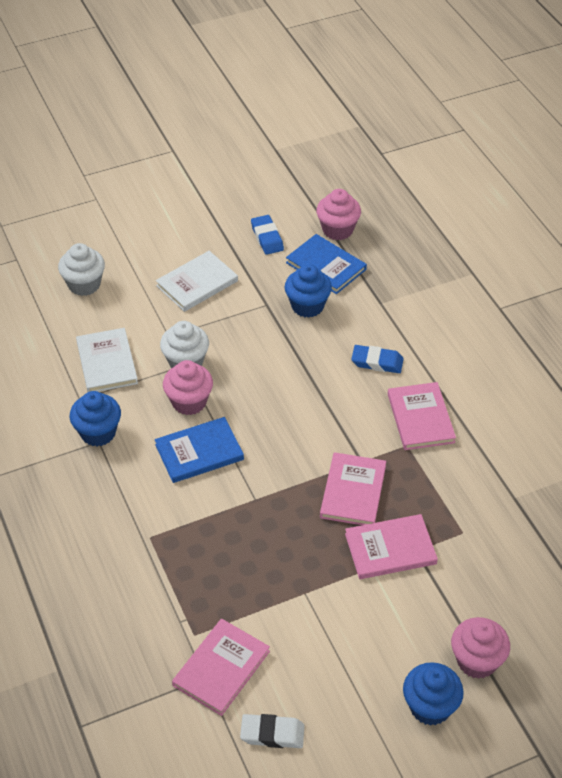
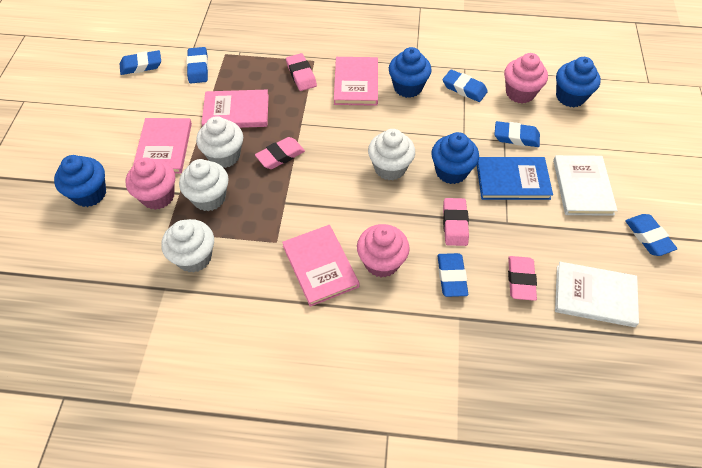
blue book: [155,417,244,483] [286,234,367,294] = 2 -> [477,157,553,200] = 1
blue cupcake: [70,391,121,446] [285,264,332,318] [403,662,464,726] = 3 -> [54,155,106,207] [389,47,432,98] [432,132,479,184] [556,57,601,107] = 4
blue eraser: [251,215,284,255] [352,345,404,373] = 2 -> [120,50,161,75] [187,47,208,83] [438,253,468,297] [443,69,488,102] [495,121,540,147] [625,214,678,256] = 6
pink eraser: none = 0 -> [255,137,305,169] [286,53,317,91] [443,198,469,246] [508,256,537,301] = 4
white cupcake: [58,243,105,296] [160,321,209,368] = 2 -> [161,219,214,273] [179,159,229,211] [196,116,243,168] [368,129,415,180] = 4
white eraser: [240,714,305,748] = 1 -> none = 0

